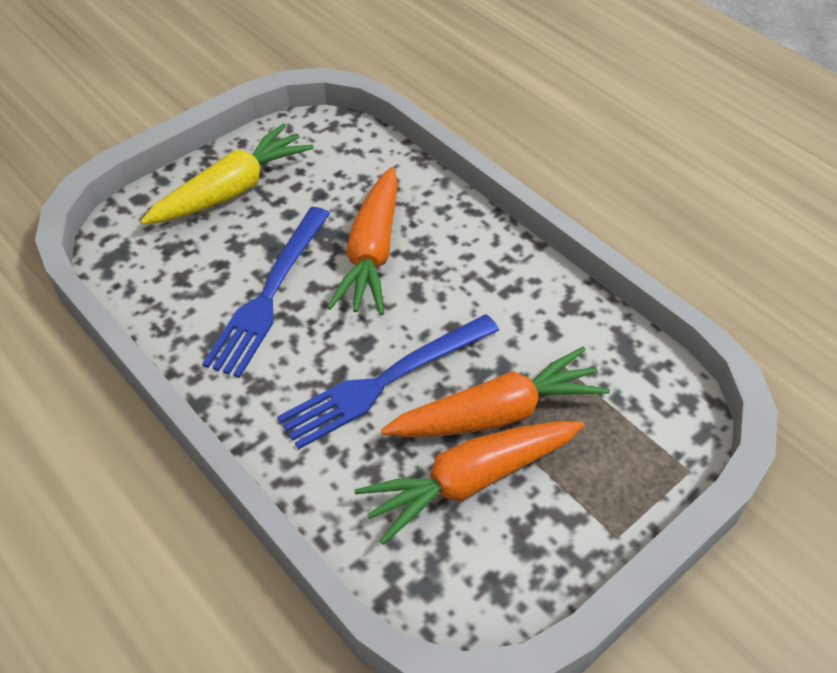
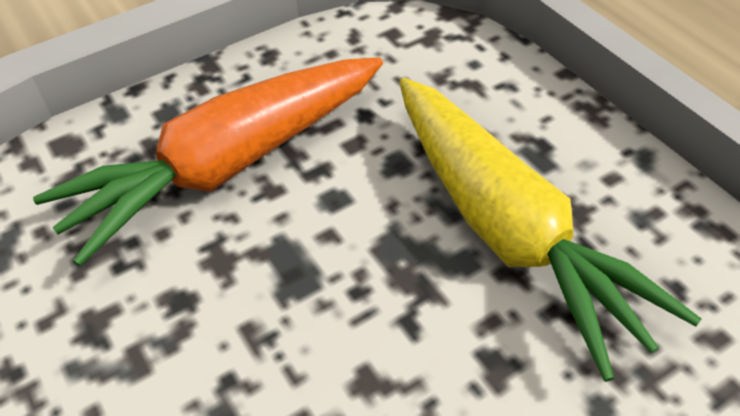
blue fork: [202,207,330,378] [277,314,499,449] = 2 -> none = 0
orange carrot: [327,167,398,315] [354,421,584,545] [381,347,610,437] = 3 -> [33,57,383,266] = 1

